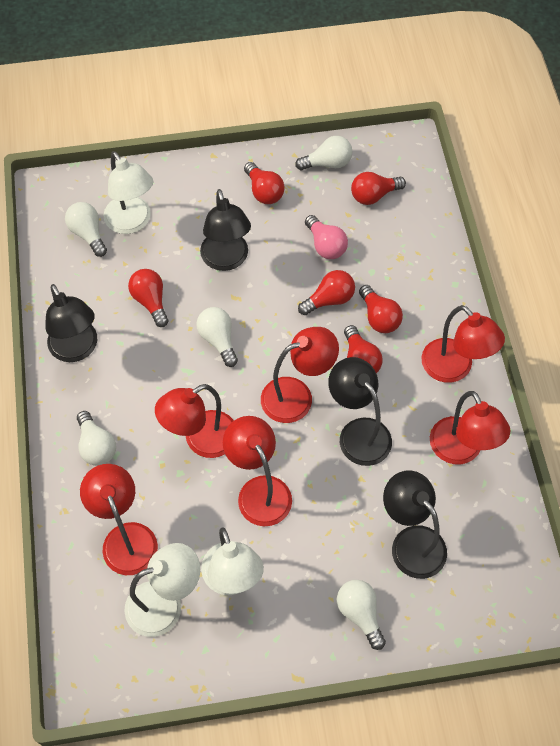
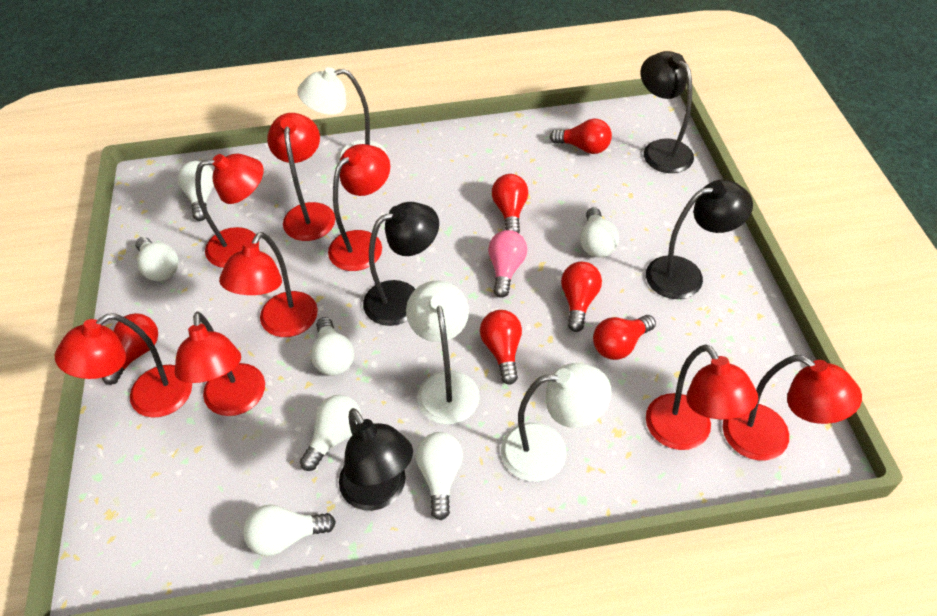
red lamp: [80,464,158,575] [155,384,234,458] [223,416,292,526] [261,327,339,423] [421,305,505,383] [430,391,510,464] = 6 -> [55,313,192,418] [175,312,265,416] [195,154,264,268] [219,232,318,337] [267,113,335,241] [328,144,390,271] [646,344,758,450] [723,355,862,460] = 8
white light bulb: [65,202,107,257] [77,411,116,466] [196,307,238,367] [295,136,353,170] [337,580,386,650] = 5 -> [135,237,179,281] [178,161,214,221] [243,505,336,556] [300,395,361,471] [311,317,354,376] [416,432,463,521] [580,207,619,257] = 7

